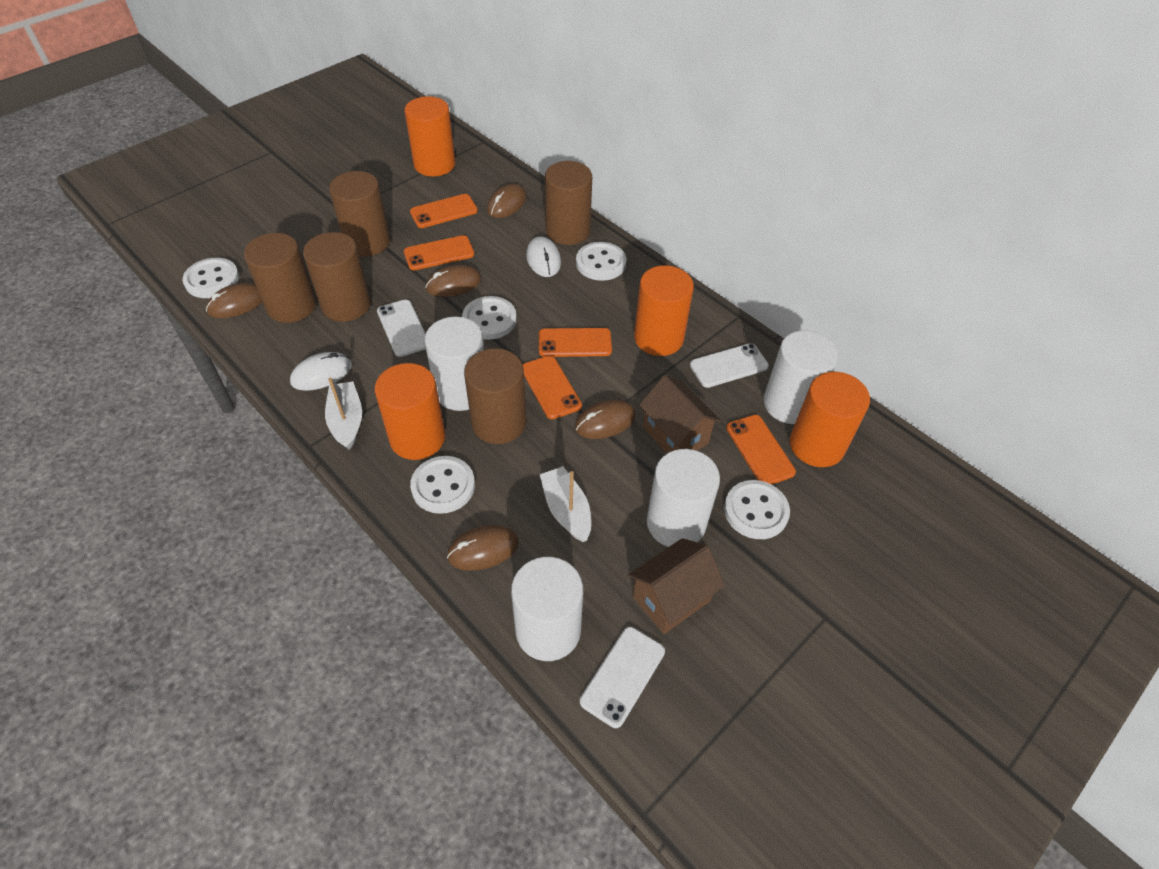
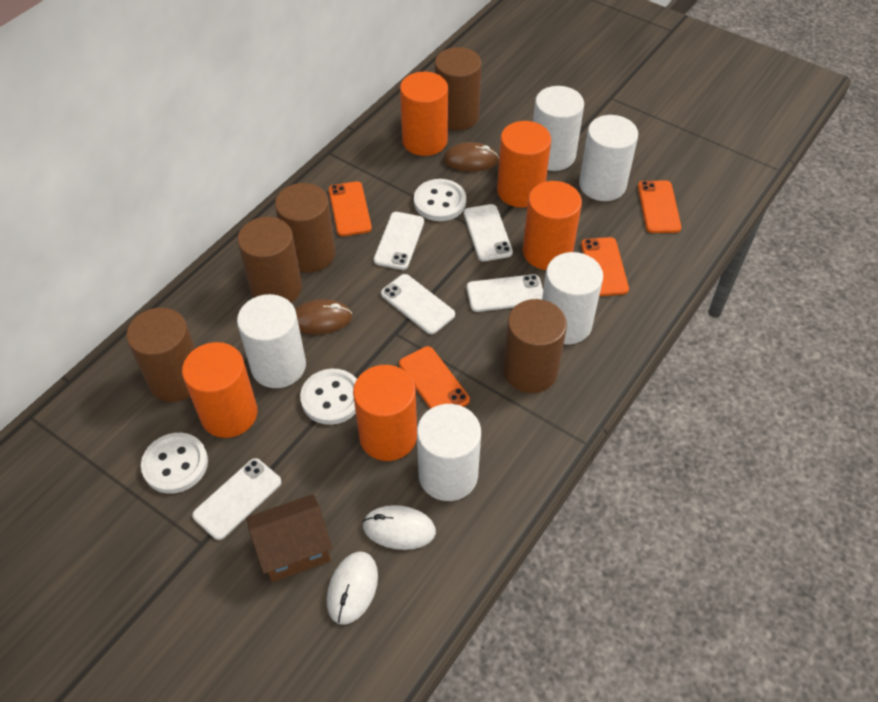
brown house: [628,538,725,634] [639,375,721,453] = 2 -> [247,494,332,582] = 1
brown mouse: [206,283,262,318] [425,265,481,297] [447,525,519,571] [487,184,526,218] [575,400,636,439] = 5 -> [295,299,352,335] [443,142,499,172] = 2
orange cylinder: [375,363,445,460] [405,96,455,176] [634,265,694,356] [790,372,870,467] = 4 -> [182,342,258,438] [353,365,417,461] [400,72,448,156] [497,121,551,208] [523,181,582,270] = 5
orange phone: [404,235,474,270] [410,194,478,228] [523,355,582,419] [539,328,612,357] [726,415,796,485] = 5 -> [329,181,372,236] [399,346,470,409] [581,237,629,296] [638,181,681,233] = 4
white boat: [325,377,362,450] [540,466,591,542] = 2 -> none = 0
white button: [183,258,239,298] [410,456,475,514] [462,296,517,340] [576,242,627,281] [724,480,790,539] = 5 -> [141,433,208,494] [300,369,357,425] [414,179,466,221] = 3
white cylinder: [425,317,484,411] [511,557,583,661] [647,449,720,547] [764,331,838,424] = 4 -> [237,294,306,388] [417,404,481,501] [533,86,584,171] [542,252,603,344] [579,115,638,201] = 5
white phone: [377,299,426,357] [580,627,665,728] [690,343,769,388] = 3 -> [192,458,281,540] [374,212,424,270] [381,274,455,334] [464,204,513,261] [467,274,543,312] = 5

